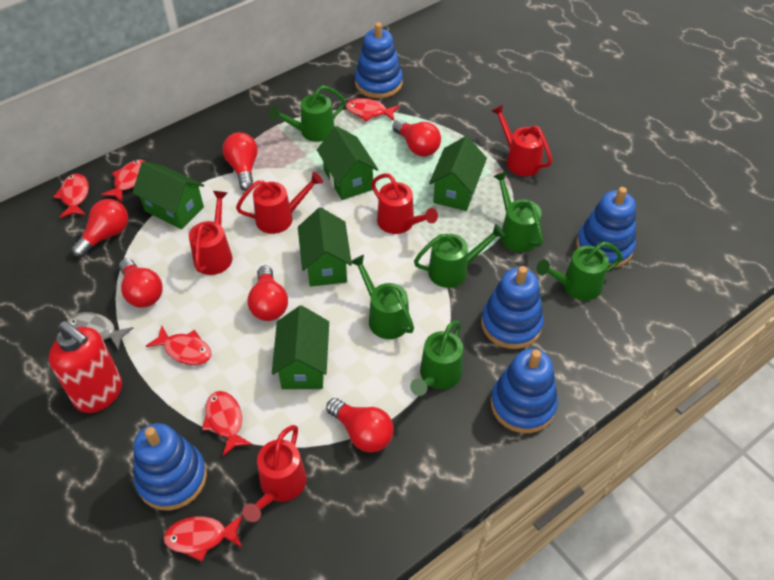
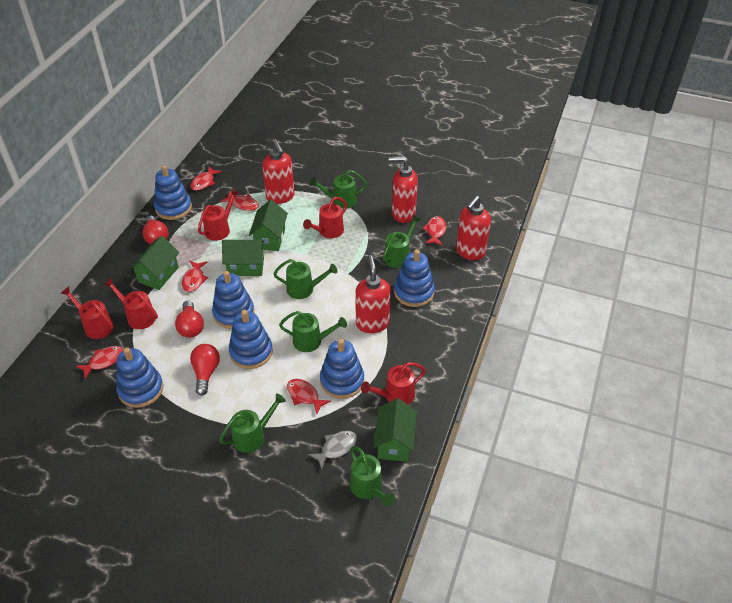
blue stacking toy: [134,423,207,511] [355,22,403,98] [481,266,544,349] [491,349,558,433] [576,187,636,268] = 5 -> [116,347,163,408] [154,165,192,220] [212,271,254,329] [229,310,273,369] [320,339,364,399] [394,249,435,307] = 6
green house: [132,161,204,229] [272,306,329,389] [298,208,352,287] [317,126,378,200] [429,136,487,211] = 5 -> [129,236,179,290] [222,240,264,276] [249,200,288,251] [373,398,417,462] = 4
red light bulb: [72,199,128,257] [119,258,162,308] [222,132,258,191] [247,266,288,321] [326,398,394,453] [393,120,441,156] = 6 -> [142,216,169,244] [175,300,204,338] [190,344,220,396] = 3
red soap dispenser: [49,321,122,413] = 1 -> [262,141,295,204] [355,255,391,333] [389,156,418,223] [456,196,491,260] = 4

